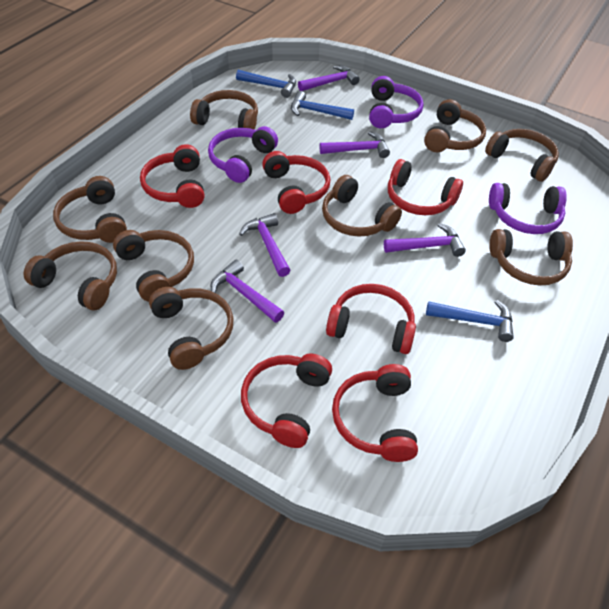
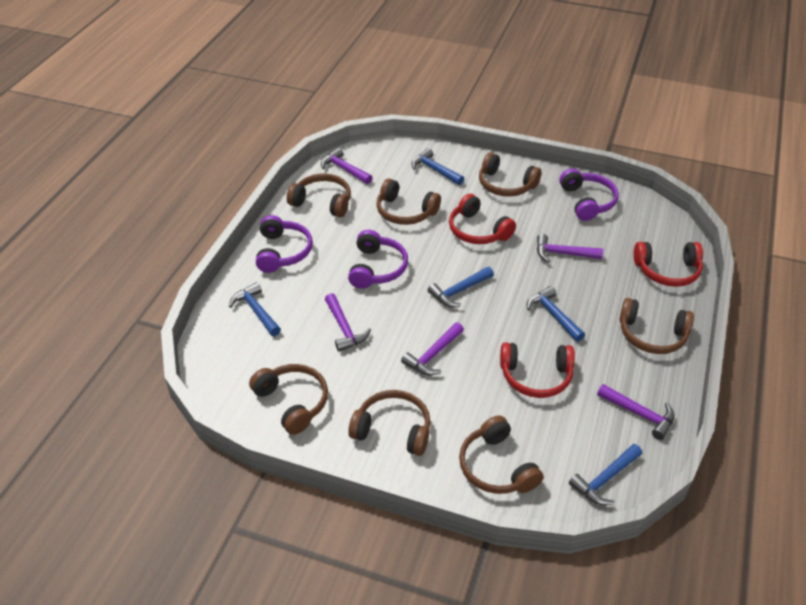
blue hammer: [236,70,296,98] [291,91,354,120] [426,300,514,342] = 3 -> [229,282,281,336] [411,148,464,185] [428,266,494,307] [527,286,585,342] [569,444,642,505] = 5
brown headphones: [24,241,117,310] [53,176,127,243] [113,230,194,302] [149,287,234,370] [190,90,258,130] [322,175,402,237] [424,99,486,152] [485,129,559,182] [489,229,573,286] = 9 -> [249,364,328,435] [287,173,351,217] [348,390,430,456] [376,179,441,225] [459,415,543,494] [479,152,541,197] [620,298,694,354] = 7
red headphones: [140,144,205,208] [241,354,332,448] [262,151,330,214] [326,284,416,354] [332,364,418,462] [388,159,463,215] = 6 -> [449,194,516,244] [500,342,575,398] [633,242,703,287] = 3

